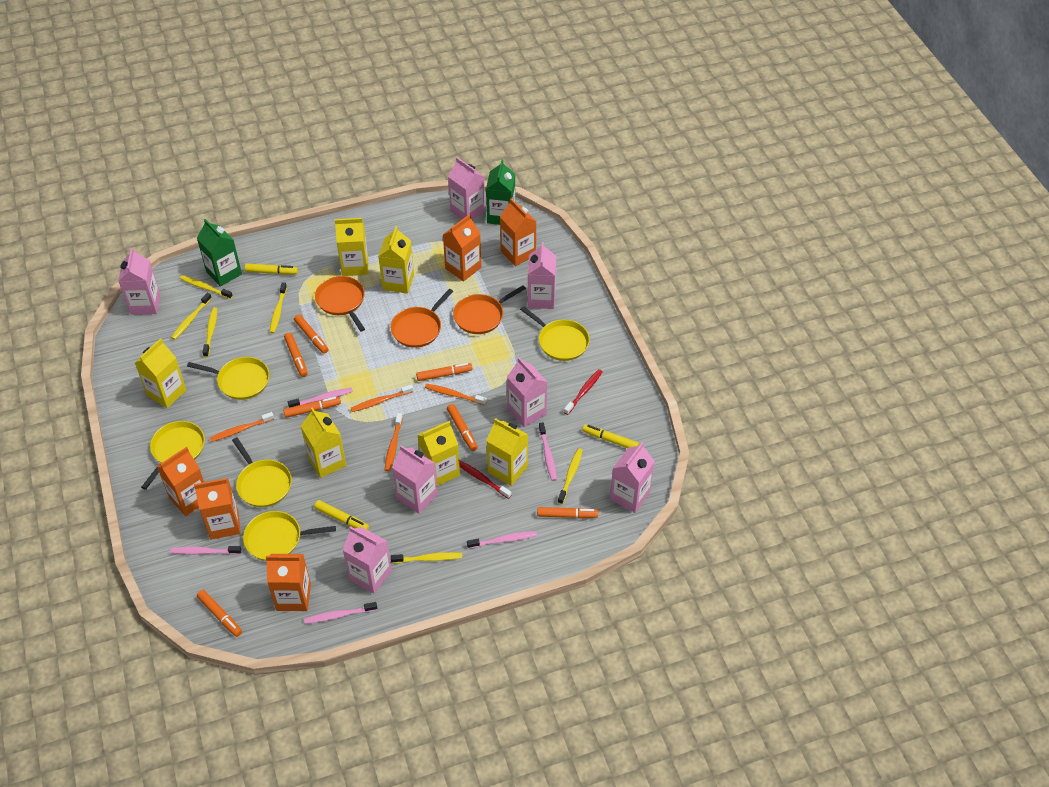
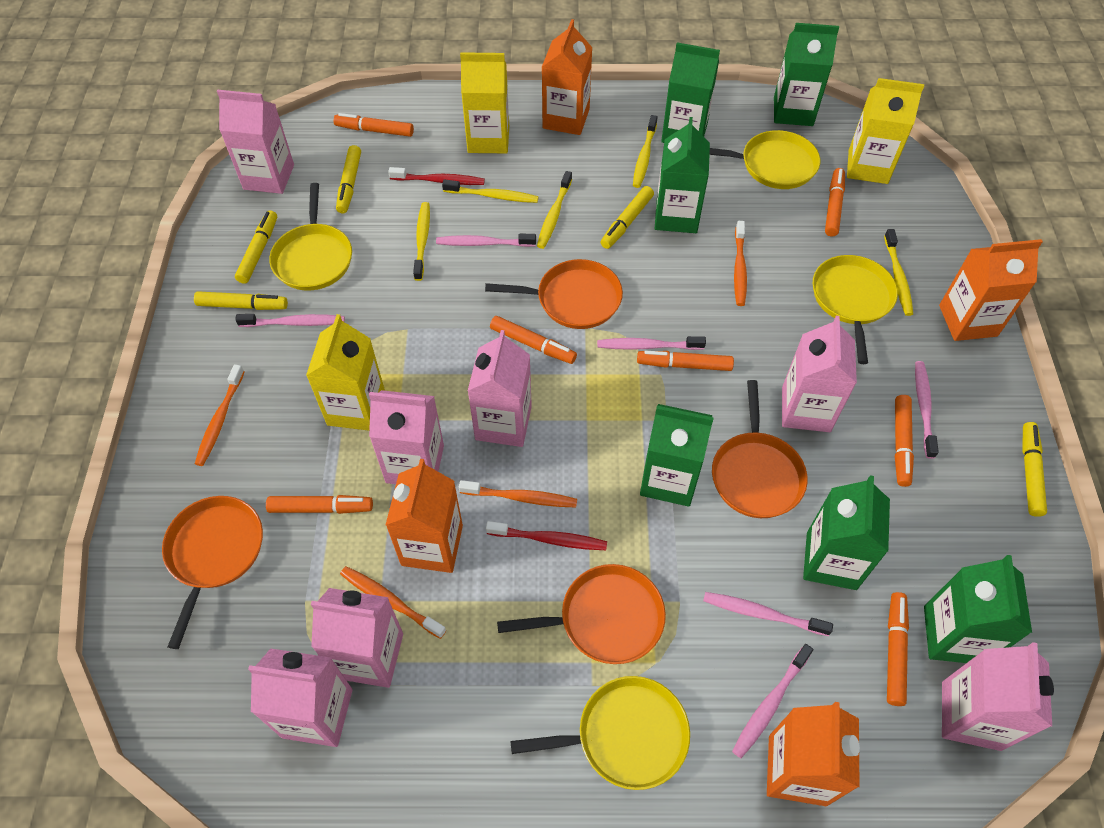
green carton: [197,219,242,287] [486,160,515,225] = 2 -> [640,404,714,507] [655,117,710,233] [661,42,720,143] [774,23,839,126] [803,475,890,590] [924,555,1032,663] = 6
orange carton: [157,447,204,516] [194,478,241,540] [266,554,311,611] [443,214,481,281] [500,198,537,266] = 5 -> [386,459,463,573] [542,19,593,135] [767,702,860,806] [939,239,1043,341] = 4
orange pan: [315,276,365,331] [391,289,453,348] [453,285,526,334] = 3 -> [162,496,263,649] [485,259,623,329] [497,564,666,664] [712,380,808,518] = 4
pink toothbrush: [170,546,241,555] [288,388,353,408] [304,602,377,624] [467,531,537,549] [539,422,557,481] = 5 -> [235,314,345,327] [436,234,536,247] [597,336,706,350] [703,592,833,636] [732,644,813,758] [915,361,939,459] = 6
yellow carton: [135,338,186,408] [301,407,346,478] [335,218,368,276] [378,226,414,294] [418,421,460,486] [486,418,528,486] = 6 -> [306,314,385,431] [460,52,509,153] [847,78,924,184] = 3
yellow marker: [245,263,298,275] [314,500,369,530] [582,424,639,448] = 3 -> [194,291,288,310] [235,210,277,284] [336,145,361,213] [601,186,654,249] [1022,422,1047,517] = 5
yellow pan: [141,421,205,490] [187,357,270,400] [232,437,292,507] [243,511,336,561] [520,306,590,361] = 5 -> [269,183,352,290] [511,676,690,790] [709,130,820,189] [813,255,898,364] = 4
yellow toothbrush: [171,293,212,340] [180,275,233,299] [202,307,217,357] [270,282,287,333] [391,552,462,563] [558,448,583,504] = 6 -> [413,202,430,281] [442,179,538,203] [537,171,572,249] [633,115,658,188] [884,229,913,316] = 5

